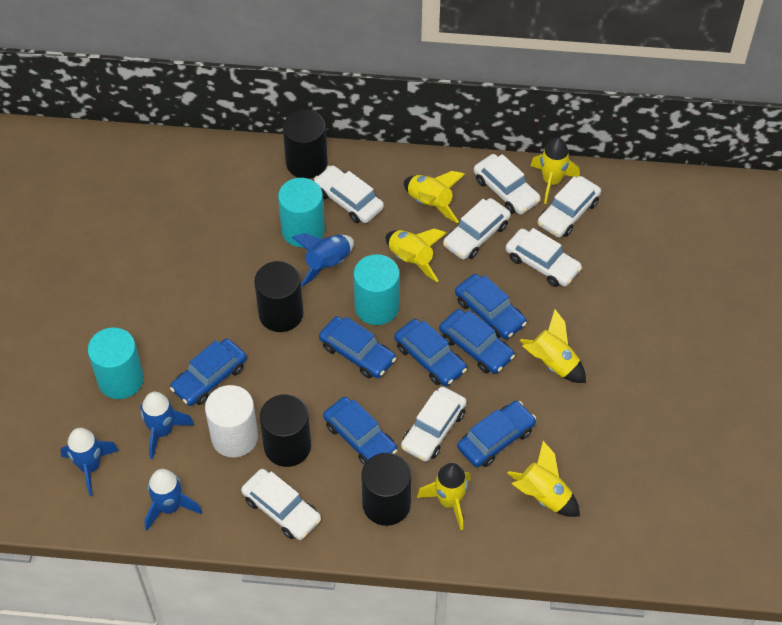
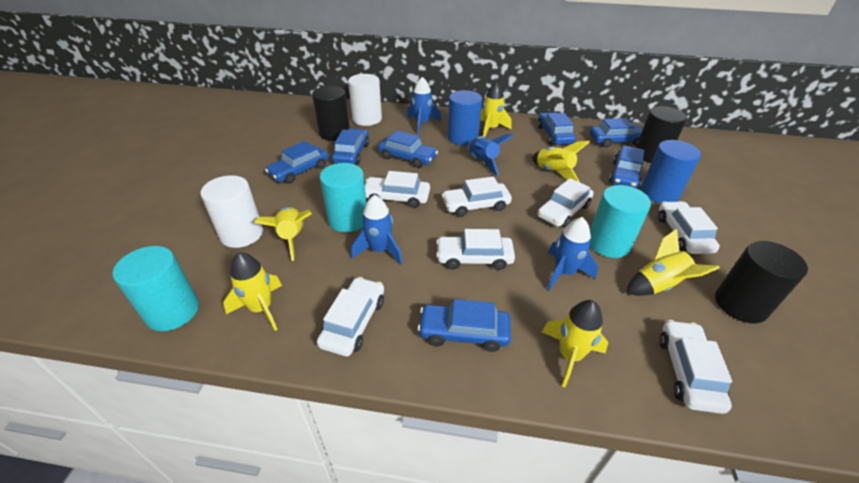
black cylinder: [254,261,303,332] [260,394,311,467] [283,110,328,179] [361,453,412,526] = 4 -> [312,86,350,141] [636,106,687,163] [715,241,808,323] = 3
blue cylinder: none = 0 -> [447,90,482,145] [641,140,701,203] = 2
white cylinder: [205,385,258,458] = 1 -> [200,175,263,248] [348,74,382,126] = 2

